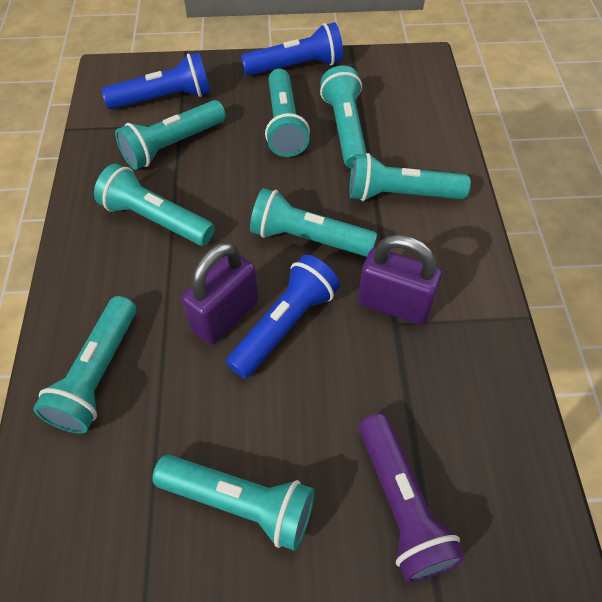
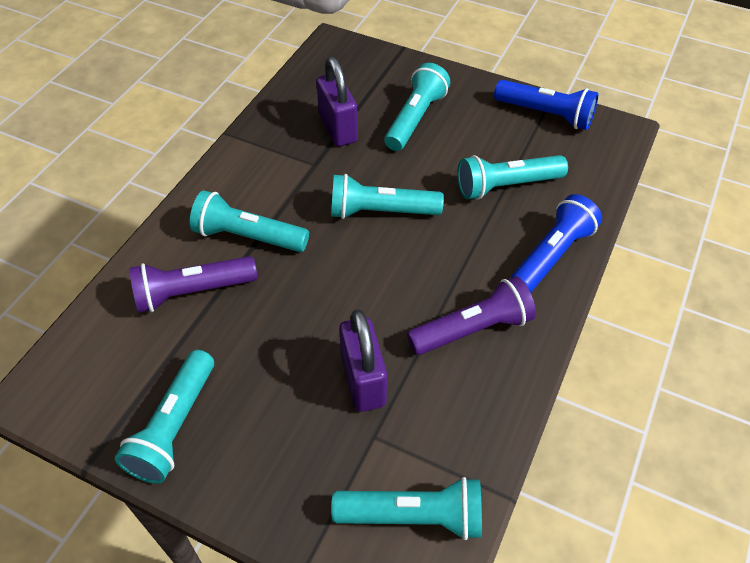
blue flashlight: [101,53,211,109] [226,255,340,379] [241,22,343,76] = 3 -> [494,80,598,130] [511,194,602,293] = 2
purple flashlight: [359,413,465,583] = 1 -> [129,256,257,313] [407,276,536,355] = 2
turquoise flashlight: [33,296,136,434] [94,163,215,246] [115,100,226,170] [152,455,315,551] [250,188,377,257] [265,69,310,157] [320,66,367,168] [349,153,471,201] = 8 -> [115,350,214,484] [190,191,309,252] [331,174,444,219] [331,477,482,540] [384,63,450,151] [458,155,568,200] = 6

